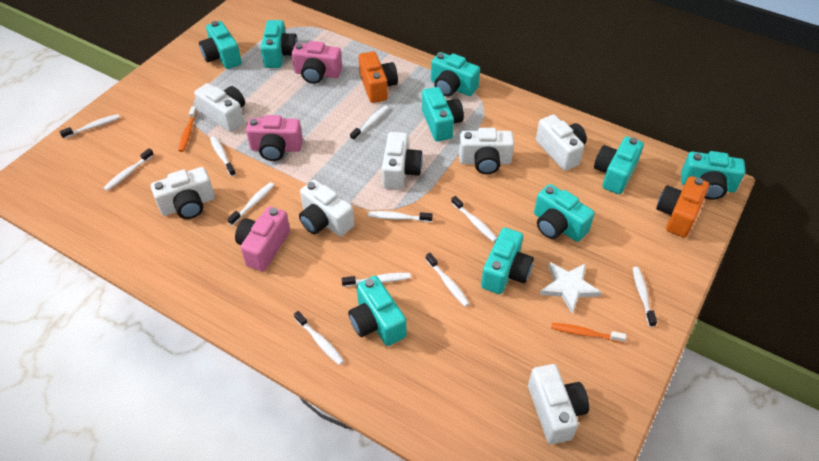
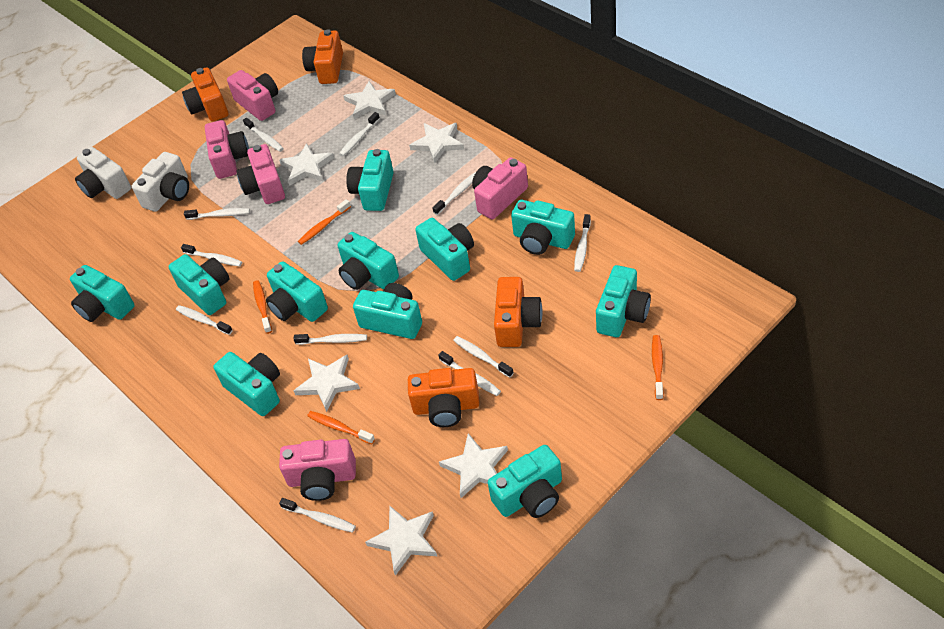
orange camera: [359,51,398,103] [656,176,709,238] = 2 -> [182,67,228,122] [302,29,343,84] [408,368,479,427] [494,277,543,347] = 4
orange toothbrush: [178,106,197,152] [551,323,626,343] = 2 -> [253,280,272,334] [298,199,351,245] [307,411,375,444] [652,335,664,400] = 4
pink camera: [235,206,290,271] [246,115,303,161] [292,41,342,84] = 3 -> [205,120,249,179] [227,70,278,121] [237,144,285,204] [279,439,356,501] [472,157,528,219] = 5
turquoise camera: [199,21,242,69] [261,20,298,68] [348,276,406,346] [422,87,464,141] [431,52,480,97] [481,227,534,294] [534,184,595,242] [594,136,644,194] [681,151,746,200] = 9 -> [70,265,135,322] [168,254,229,315] [213,352,280,416] [266,261,328,322] [338,232,399,290] [346,149,394,211] [353,283,422,339] [415,218,474,281] [488,445,562,518] [511,200,575,255] [596,265,651,337] = 11
white camera: [151,167,215,219] [194,83,245,132] [299,180,354,237] [382,132,423,190] [459,128,514,174] [528,364,589,444] [536,115,587,171] = 7 -> [75,147,131,199] [132,152,189,212] = 2
white star: [540,262,602,314] = 1 -> [279,143,334,186] [294,355,360,412] [344,81,396,119] [365,506,437,576] [409,123,464,163] [439,433,508,498] = 6

